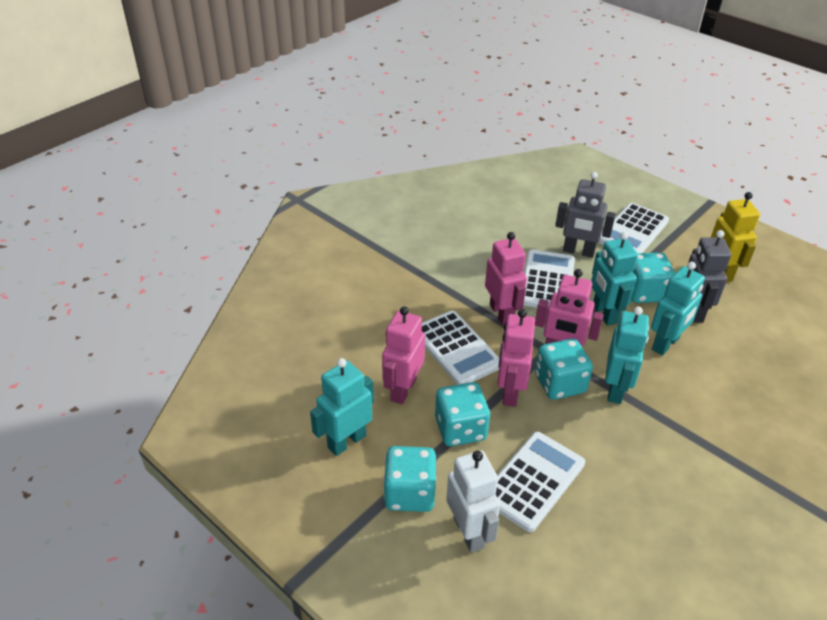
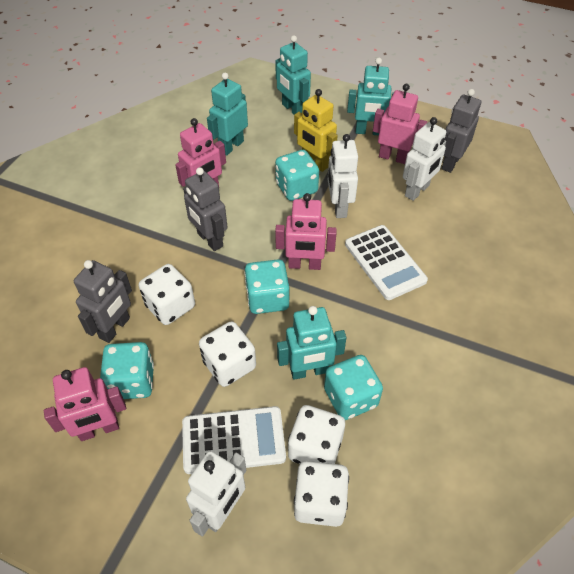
grey robot: [555,172,616,258] [688,230,731,323] = 2 -> [74,260,132,343] [183,167,227,251] [442,89,481,173] = 3
white calculator: [422,311,499,385] [495,432,585,532] [523,249,575,308] [598,203,669,253] = 4 -> [182,406,286,474] [345,225,428,300] = 2
white dice: none = 0 -> [139,264,195,325] [199,321,256,387] [288,405,345,464] [294,461,349,527] = 4
white robot: [446,450,500,553] = 1 -> [186,451,246,536] [328,134,358,218] [403,117,446,201] = 3

